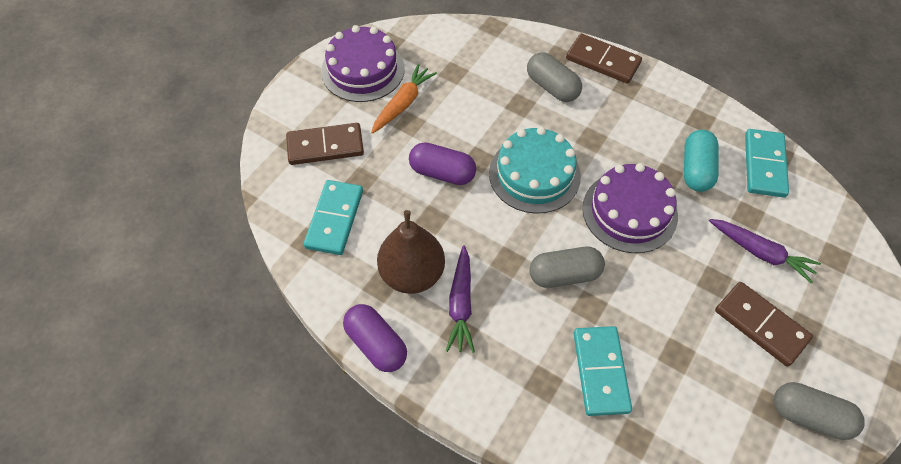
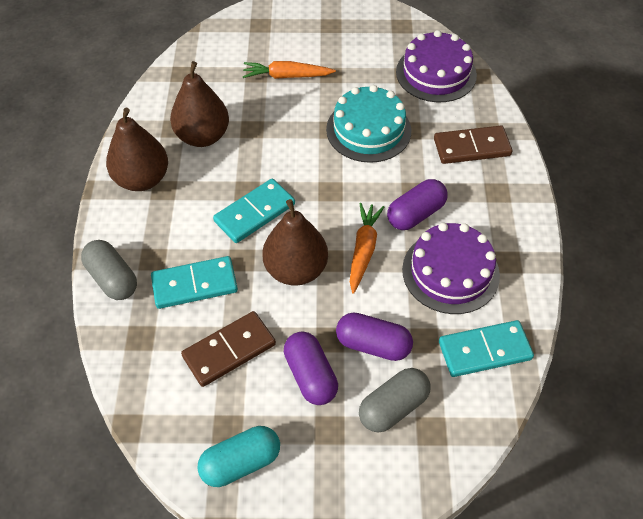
brown domino: [286,123,364,165] [566,33,642,84] [715,282,813,367] = 3 -> [181,311,276,387] [434,126,512,164] = 2
brown pear: [377,210,445,294] = 1 -> [106,108,168,191] [170,61,229,147] [262,199,328,286] = 3
grey capsule: [527,52,582,102] [529,247,605,288] [774,382,865,440] = 3 -> [81,240,137,300] [359,368,431,432] = 2
orange carrot: [371,64,437,134] = 1 -> [243,61,336,79] [350,203,384,294] = 2
purple capsule: [343,304,407,372] [409,142,476,185] = 2 -> [284,332,338,405] [336,312,413,361] [387,179,448,230] = 3
purple carrot: [446,245,475,353] [709,219,821,284] = 2 -> none = 0

